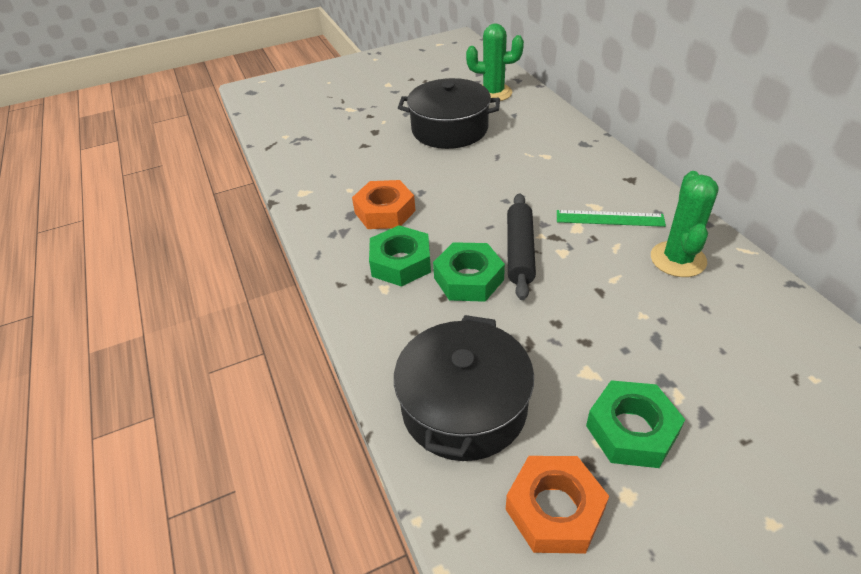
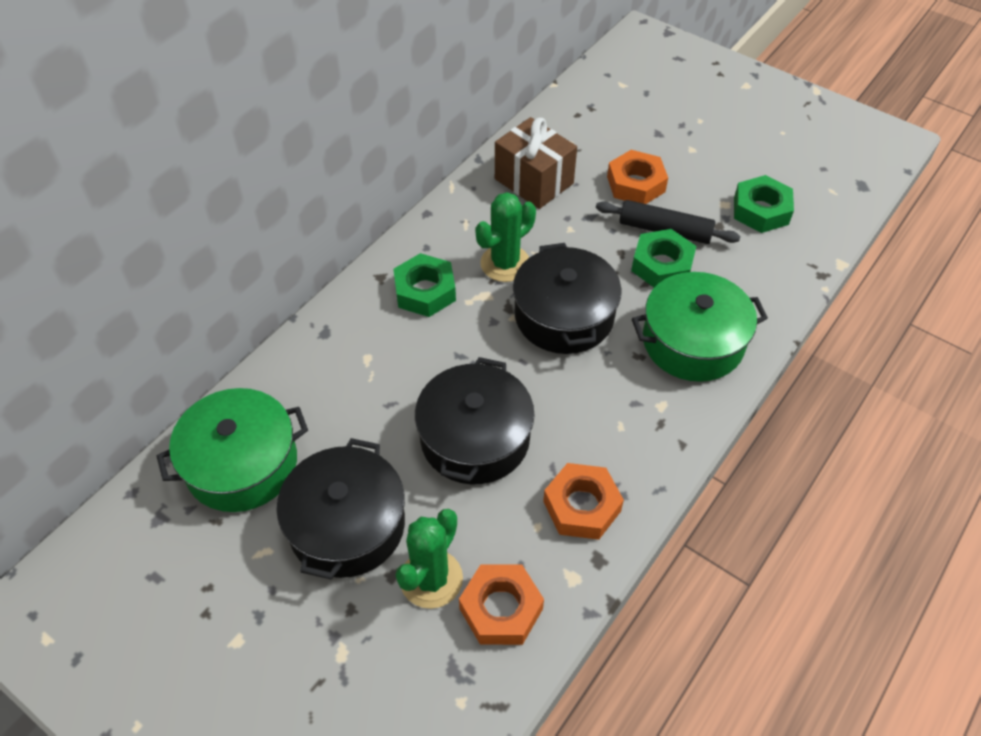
black pot: [394,315,534,461] [398,78,500,149] = 2 -> [276,438,405,579] [415,357,535,484] [513,243,622,354] = 3
brown gift: none = 0 -> [495,117,577,209] = 1
green pot: none = 0 -> [157,388,308,512] [632,272,768,382] = 2
green ruler: [557,210,666,227] = 1 -> none = 0
orange nut: [352,180,416,229] [506,456,609,554] = 2 -> [459,564,544,645] [543,463,624,540] [607,150,668,204] = 3

